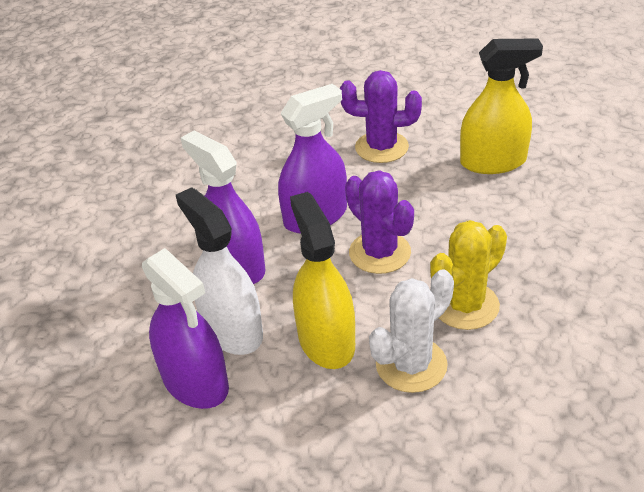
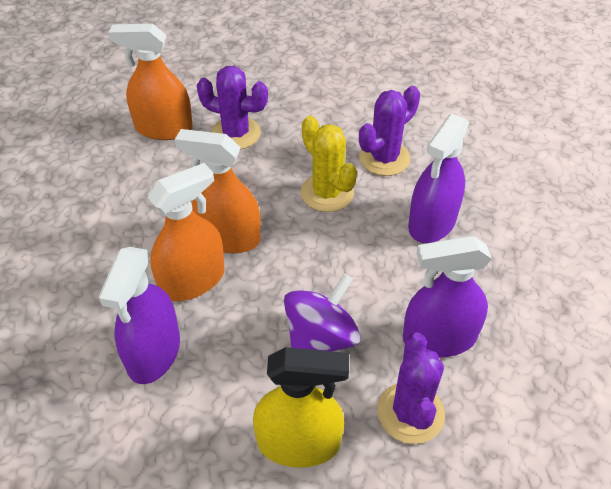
orange spray bottle: none = 0 -> [108,24,193,140] [148,163,225,301] [175,129,261,253] = 3
purple cactus: [340,70,422,163] [345,170,414,274] = 2 -> [197,66,268,150] [359,86,420,176] [377,333,445,444] = 3
purple spinning top: none = 0 -> [284,273,360,352] = 1
white cactus: [369,269,454,393] = 1 -> none = 0
white spray bottle: [176,187,263,355] = 1 -> none = 0
yellow spray bottle: [290,192,355,369] [460,38,543,174] = 2 -> [253,347,349,468] = 1

